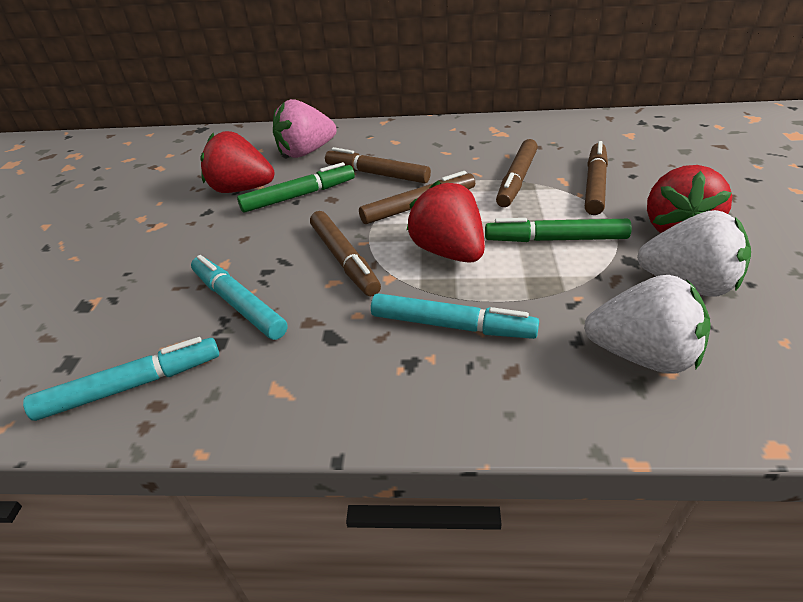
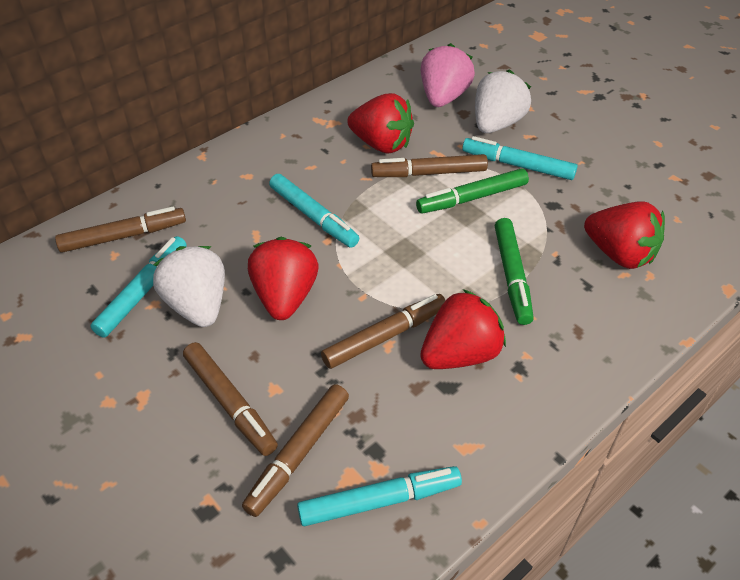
red strawberry: [200,131,274,193] [406,181,485,263] [647,165,732,233] = 3 -> [248,237,319,320] [347,93,414,154] [420,289,506,369] [584,201,665,269] = 4
turquoise marker: [23,337,219,421] [191,255,288,340] [371,293,539,339] = 3 -> [90,236,187,338] [269,174,359,248] [297,466,462,526] [462,136,578,180] = 4

